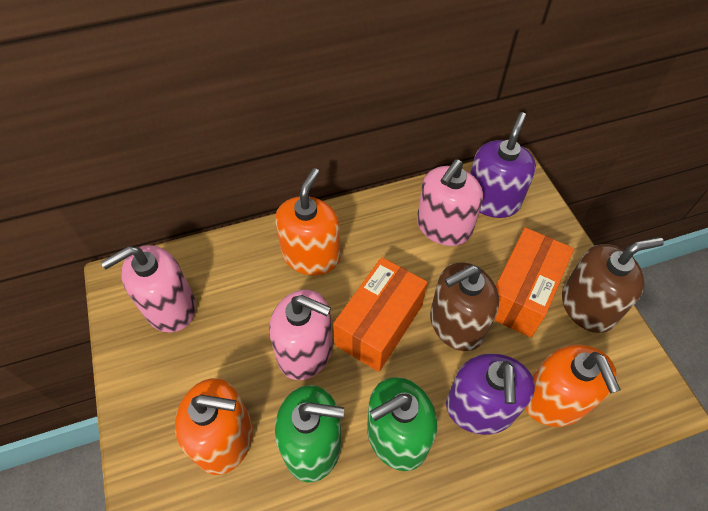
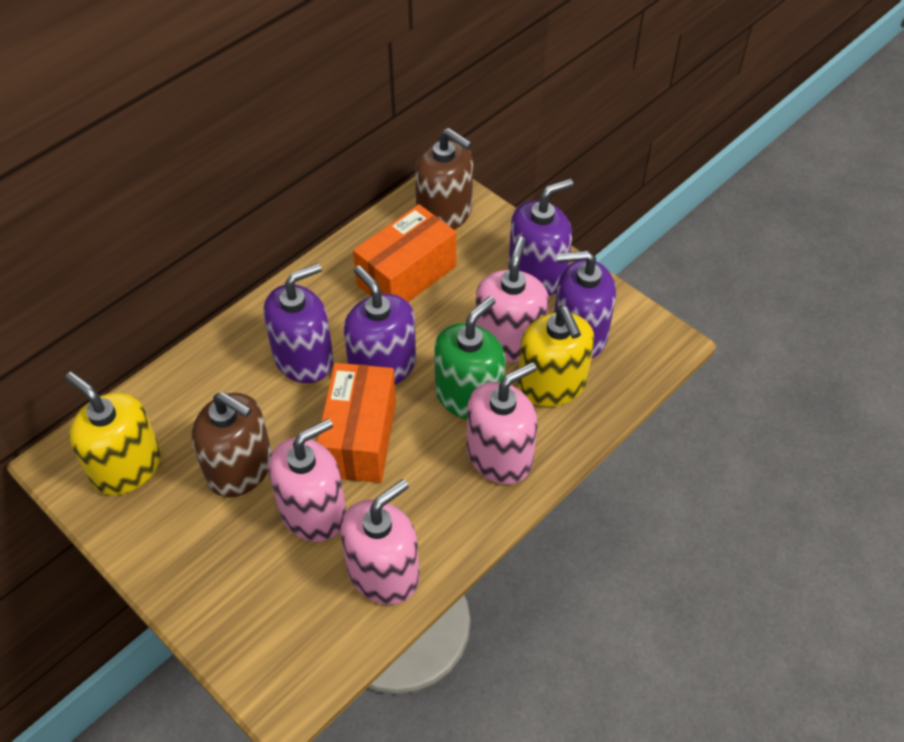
green soap dispenser: [275,385,344,482] [367,377,437,471] = 2 -> [434,296,506,420] = 1
orange soap dispenser: [175,378,253,475] [275,168,341,275] [525,345,621,427] = 3 -> none = 0
pink soap dispenser: [101,245,196,333] [269,289,333,380] [417,159,483,246] = 3 -> [268,418,346,542] [340,479,420,605] [466,362,538,484] [475,237,549,362] = 4
purple soap dispenser: [446,353,535,435] [470,112,536,218] = 2 -> [264,263,334,383] [344,265,416,385] [508,179,573,296] [554,251,616,359] = 4
yellow soap dispenser: none = 0 -> [65,372,161,495] [517,306,594,407] = 2

